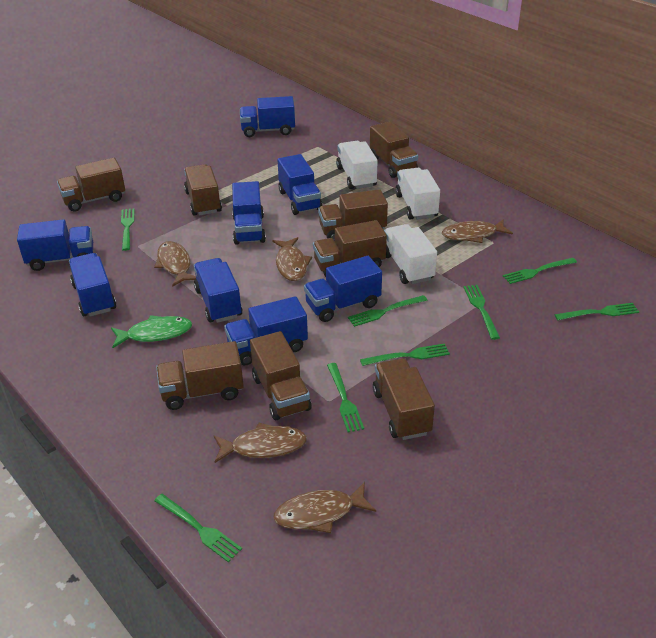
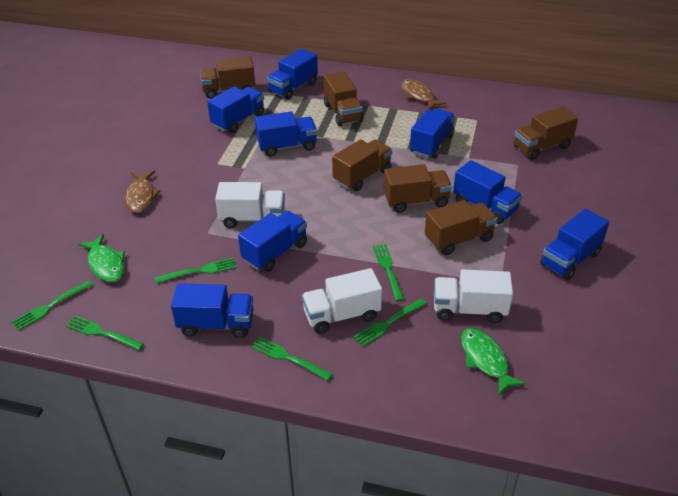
brown fish: [154,241,196,287] [213,423,307,463] [273,237,312,281] [273,482,376,533] [442,219,513,243] = 5 -> [125,171,160,213] [401,79,446,110] = 2
brown truck: [57,158,125,212] [156,341,244,410] [184,164,222,216] [250,331,311,420] [313,220,387,277] [318,189,388,241] [370,121,418,178] [373,358,435,440] = 8 -> [200,56,255,99] [324,71,363,126] [332,140,392,191] [384,164,452,213] [425,200,497,255] [514,107,578,160] = 6
green fish: [111,315,192,348] = 1 -> [78,234,125,282] [461,328,526,395] = 2
green fork: [121,208,135,251] [154,494,242,562] [327,363,364,432] [348,295,427,327] [360,343,450,366] [464,285,500,340] [503,258,577,284] [554,303,639,320] = 8 -> [12,281,93,330] [66,316,144,350] [154,258,236,283] [251,337,333,381] [353,299,426,346] [373,244,404,301] = 6

